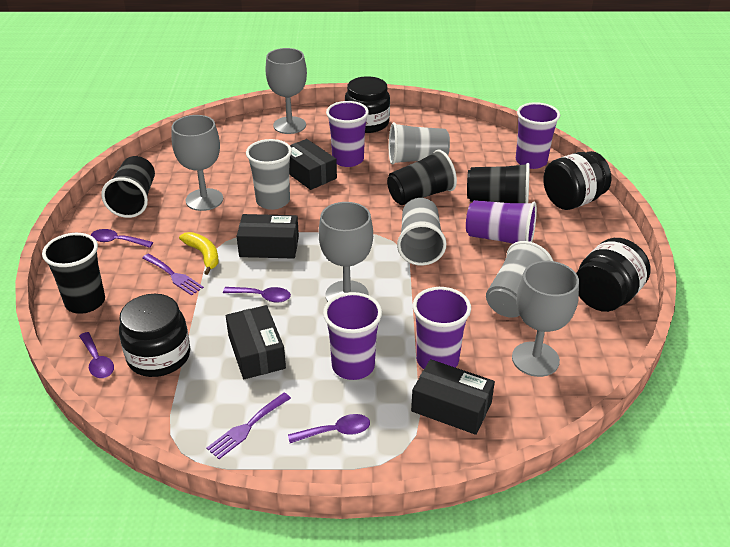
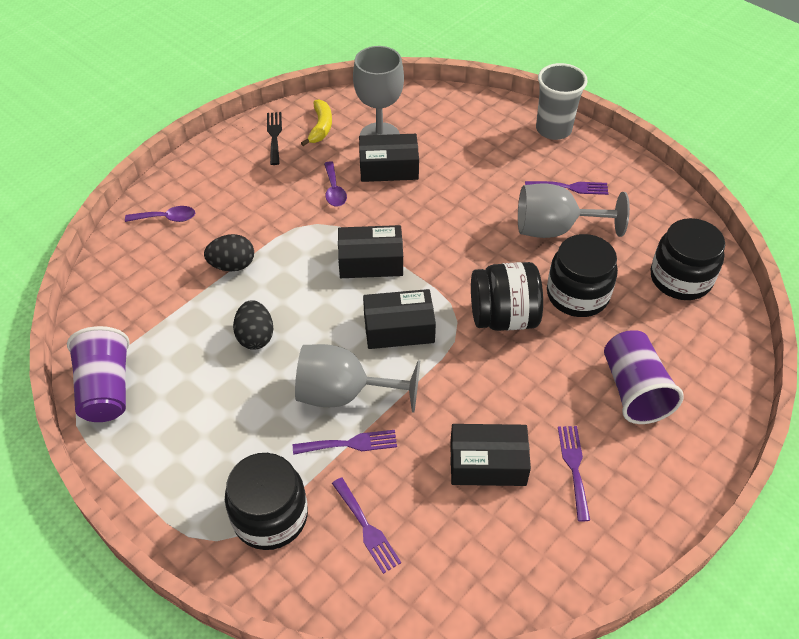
black cup: [42,233,105,314] [101,156,155,218] [387,150,457,205] [467,163,530,203] = 4 -> none = 0
black egg: none = 0 -> [204,234,254,271] [233,300,273,350] = 2
black fork: none = 0 -> [267,112,282,165] = 1
grey cup: [246,139,292,210] [389,122,450,165] [397,198,446,266] [486,241,553,318] = 4 -> [536,63,588,140] = 1
grey goblet: [171,115,223,211] [265,48,307,134] [319,202,373,302] [512,261,579,377] = 4 -> [295,344,420,413] [353,46,404,136] [518,183,630,238] = 3
purple cup: [323,292,382,380] [326,101,369,167] [413,287,471,369] [466,200,537,244] [516,102,560,169] = 5 -> [67,326,130,422] [604,330,684,424] = 2
purple fork: [142,254,204,296] [207,393,291,459] = 2 -> [293,430,397,455] [332,477,401,574] [525,181,608,195] [558,426,590,521] = 4
purple spoon: [79,332,114,378] [91,229,153,248] [223,287,291,303] [288,414,370,443] = 4 -> [125,206,195,222] [324,161,347,206] = 2

